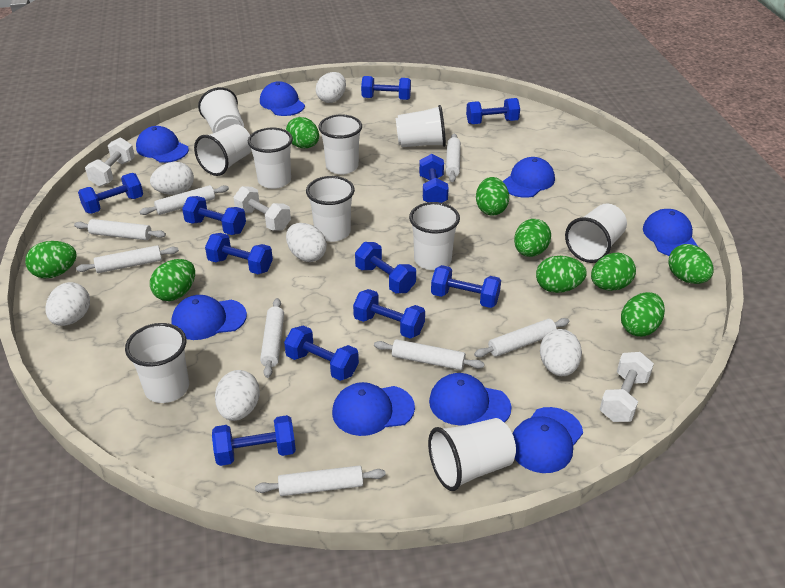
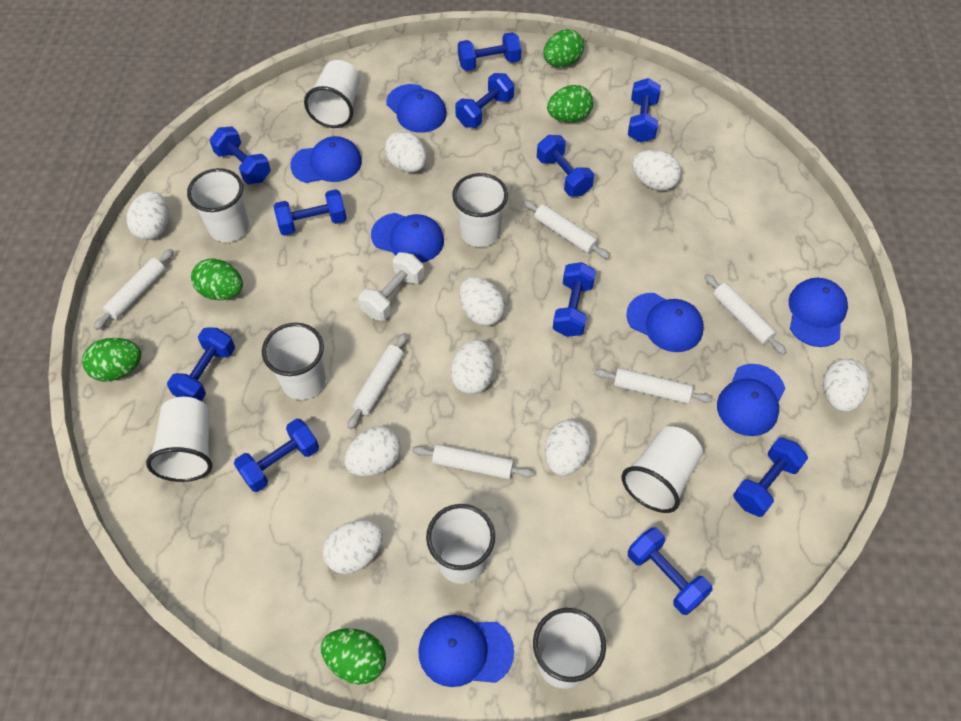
blue cap: [136,126,189,163] [171,295,247,340] [260,81,305,116] [332,382,415,436] [429,373,511,426] [503,157,555,198] [512,407,583,473] [643,209,697,256] = 8 -> [290,136,362,183] [371,213,444,263] [386,84,447,133] [418,615,514,687] [626,293,704,352] [717,364,785,436] [789,278,848,347] = 7
green egg: [25,241,77,278] [150,259,195,301] [286,117,319,148] [476,177,509,216] [514,219,551,257] [536,256,587,293] [591,253,636,291] [621,292,665,337] [668,244,713,284] = 9 -> [82,338,141,382] [191,259,243,300] [321,628,386,685] [543,29,584,67] [547,85,593,122] = 5
white cup: [125,323,189,403] [194,124,252,176] [198,87,244,133] [248,128,293,189] [306,176,355,242] [319,114,362,174] [396,105,446,147] [409,202,460,270] [428,418,516,491] [565,204,627,263] = 10 -> [146,397,212,482] [187,168,249,242] [262,323,326,400] [304,60,360,128] [426,504,495,584] [452,173,508,247] [533,608,606,689] [622,426,703,513] = 8
white dumbbell: [85,137,135,187] [233,186,291,230] [600,352,654,422] = 3 -> [359,252,424,321] = 1
white egg: [45,282,90,326] [150,162,194,195] [215,370,260,421] [286,223,327,262] [316,72,346,103] [540,329,582,376] = 6 -> [126,191,169,240] [323,520,383,574] [345,426,401,476] [385,131,427,172] [451,339,494,394] [459,277,505,326] [545,420,591,476] [632,150,681,191] [823,359,870,412] = 9
white rolling pin: [74,219,166,240] [76,245,179,273] [139,185,229,215] [255,466,386,496] [260,298,284,378] [374,339,485,370] [446,134,461,182] [474,318,569,357] = 8 -> [93,249,174,330] [348,333,408,429] [412,444,535,479] [523,200,610,259] [594,368,713,404] [704,274,786,355] = 6

